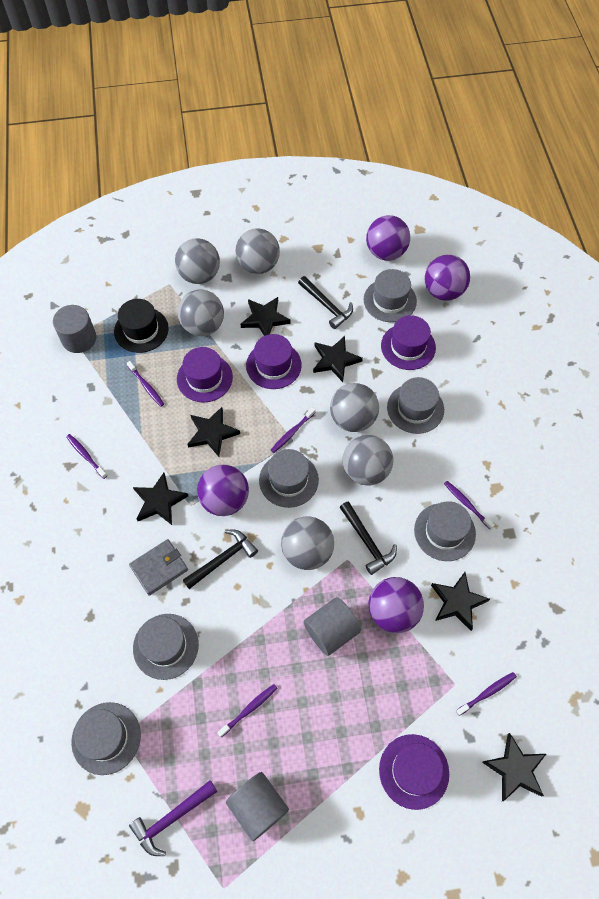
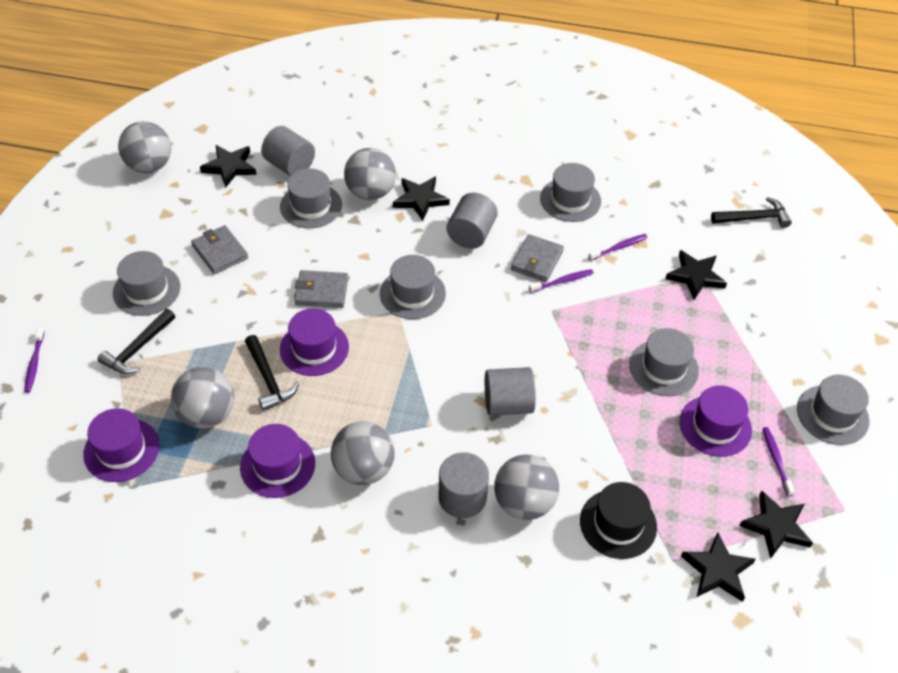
black star: [133,473,188,525] [187,407,240,457] [241,297,290,336] [313,336,363,382] [431,572,490,631] [482,733,546,801] = 6 -> [200,145,256,188] [393,177,450,221] [665,250,727,300] [681,532,756,602] [739,491,813,559] = 5
grey ball: [175,238,220,284] [178,290,224,336] [235,228,280,274] [281,517,334,570] [330,383,379,432] [342,435,393,486] = 6 -> [118,121,171,173] [171,367,234,429] [331,421,395,485] [344,148,396,200] [494,454,559,520] = 5
grey cylinder: [53,305,96,353] [226,772,289,841] [304,597,361,656] = 3 -> [261,126,315,176] [438,452,489,518] [447,193,498,249] [485,367,536,416] = 4
grey wallet: [129,539,188,596] = 1 -> [191,225,248,274] [294,270,348,308] [511,234,564,282] = 3
purple ball: [197,465,249,516] [366,215,410,261] [369,577,424,633] [424,255,470,301] = 4 -> none = 0
purple hammer: [129,780,217,856] = 1 -> none = 0
purple toothbrush: [66,434,107,479] [127,361,164,407] [217,684,277,737] [271,407,316,453] [444,481,495,529] [456,672,517,716] = 6 -> [24,327,44,393] [529,269,594,293] [588,234,648,261] [763,427,795,496] = 4

